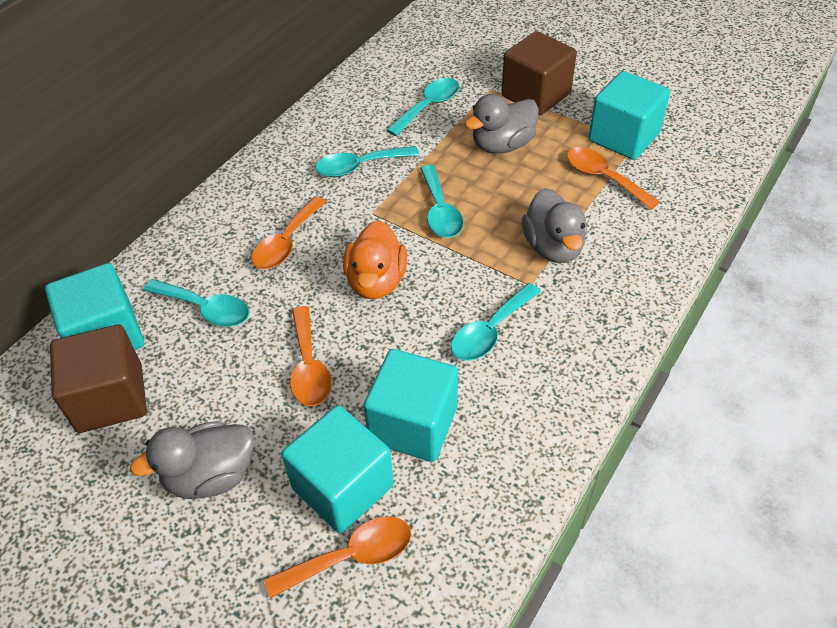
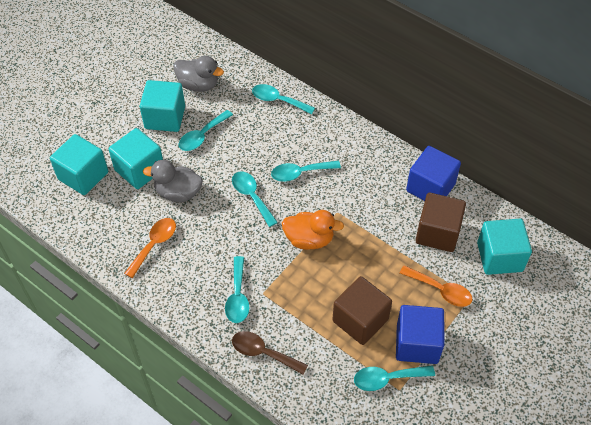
blue cube: none = 0 -> [396,305,444,364] [406,146,461,201] = 2
brown spoon: none = 0 -> [232,331,308,375] = 1
grey duck: [130,421,254,499] [465,94,539,154] [522,188,587,263] = 3 -> [143,160,203,203] [173,56,224,92] = 2
orange spoon: [252,196,327,269] [264,516,411,599] [290,306,332,406] [567,147,660,210] = 4 -> [124,218,176,278] [400,265,473,307] = 2
turquoise spoon: [144,279,249,327] [315,146,419,177] [387,78,459,136] [420,165,463,238] [451,283,541,361] = 5 -> [179,110,233,151] [225,256,249,323] [232,171,278,227] [252,84,315,114] [271,161,341,182] [354,366,435,391] = 6

